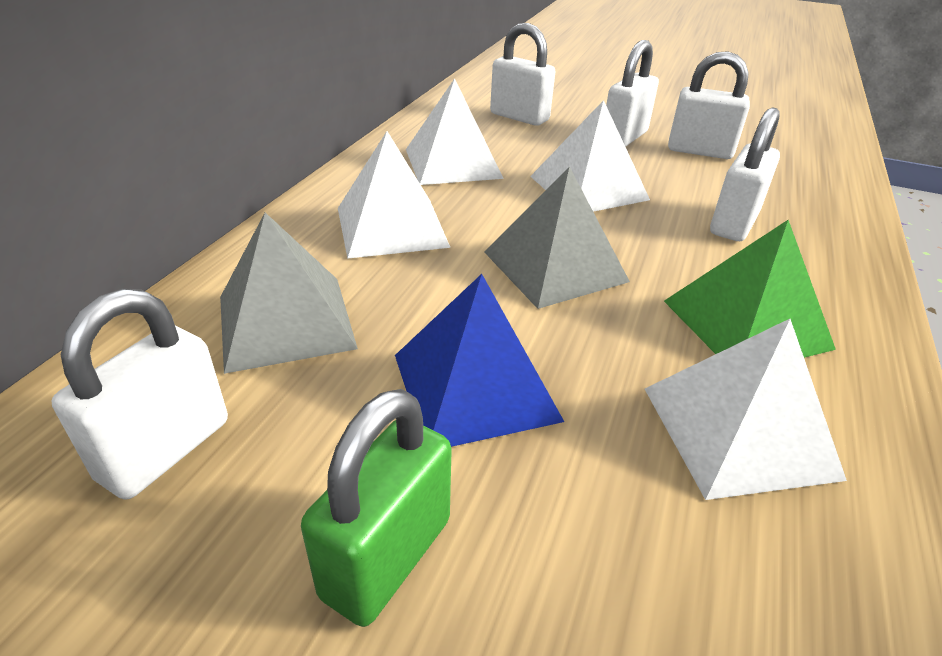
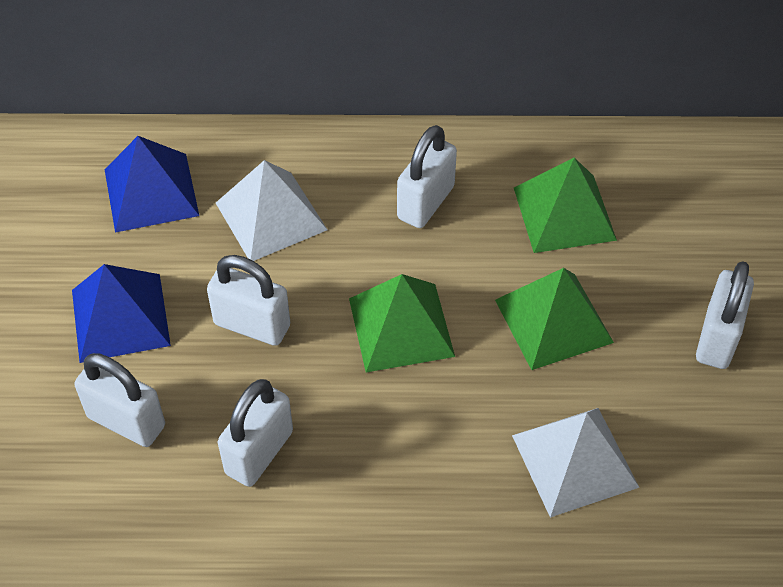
blue pyramid: [395,274,564,447] = 1 -> [72,264,171,363] [105,136,199,233] = 2
green padlock: [301,389,452,627] = 1 -> none = 0
green pyramid: [664,220,836,358] = 1 -> [349,274,455,372] [495,268,614,370] [514,157,617,253] = 3
grey pyramid: [220,212,358,374] [484,166,630,309] = 2 -> none = 0
white pyramid: [338,131,451,259] [406,78,504,185] [530,100,650,212] [645,319,847,500] = 4 -> [216,160,328,261] [512,408,640,518] = 2

